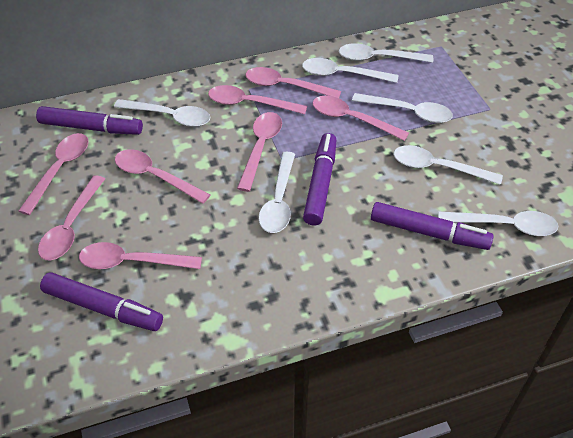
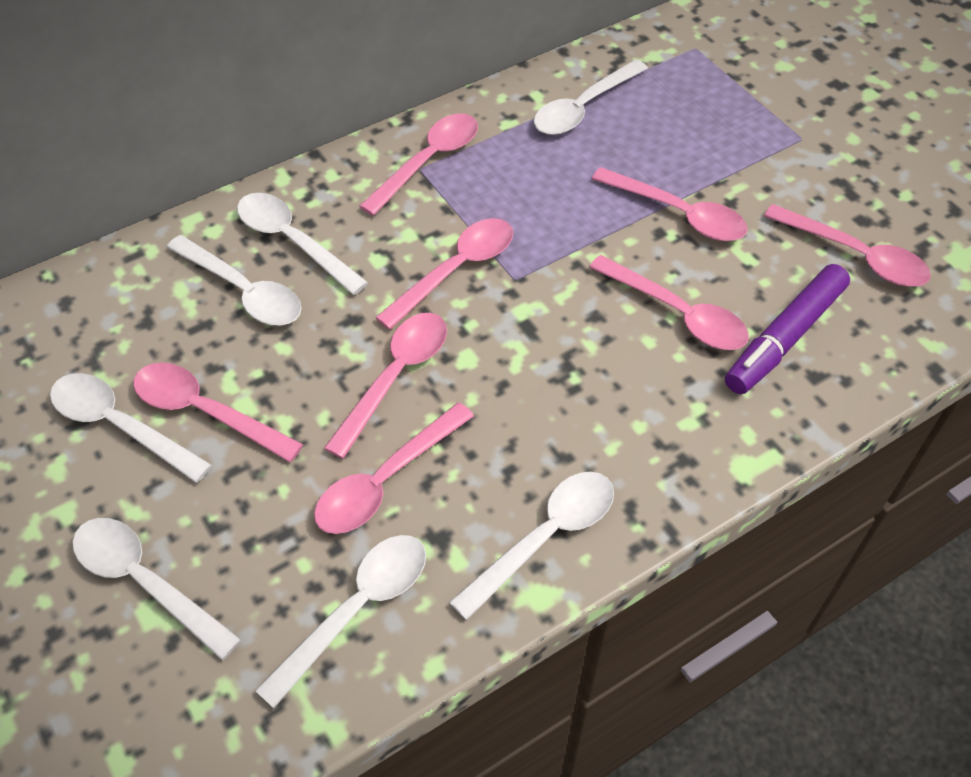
purple marker: [36,106,143,135] [40,272,163,331] [303,133,336,226] [371,202,494,250] = 4 -> [725,264,850,394] = 1

